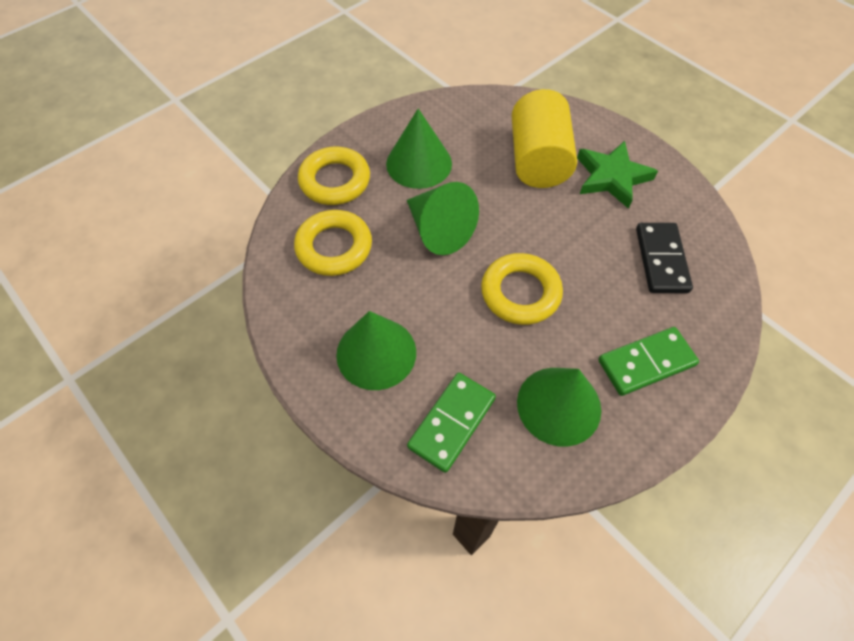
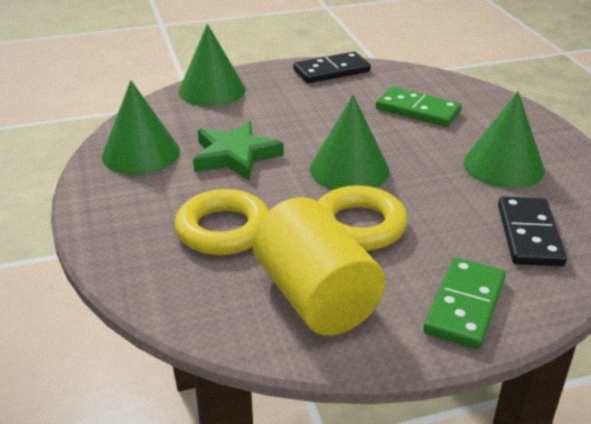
black domino: [636,223,693,293] = 1 -> [293,52,371,83] [498,196,567,266] = 2
yellow ring: [294,210,372,276] [298,147,370,205] [481,253,563,325] = 3 -> [175,189,269,255] [318,185,408,251] = 2

